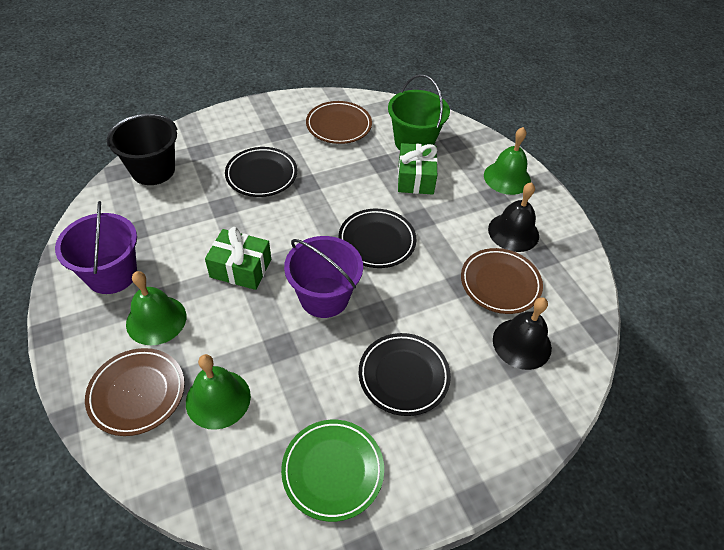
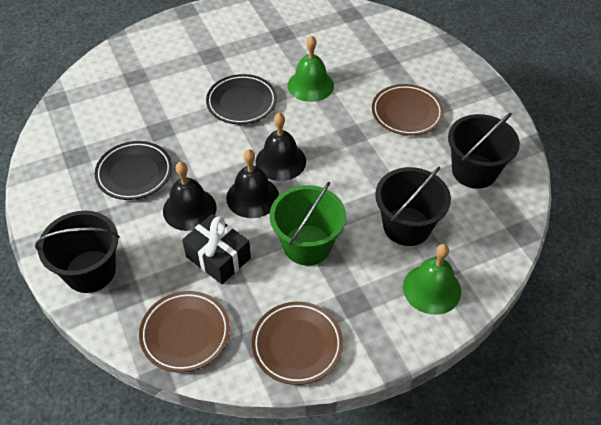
black bell: [488,182,539,252] [493,297,552,370] = 2 -> [163,162,216,231] [226,149,279,218] [256,113,306,181] = 3
black bucket: [106,114,178,185] = 1 -> [35,211,120,293] [375,167,451,246] [448,113,520,189] = 3
black gift: none = 0 -> [182,214,251,284] = 1
black plate: [225,147,297,197] [339,209,416,268] [359,333,451,416] = 3 -> [94,141,172,200] [206,74,277,124] = 2
green bell: [126,271,186,345] [186,354,251,430] [484,127,531,195] = 3 -> [288,36,334,102] [403,244,461,315] = 2
green gift: [205,227,271,290] [398,143,438,195] = 2 -> none = 0
green plate: [281,420,384,522] = 1 -> none = 0
purple bucket: [55,201,137,294] [284,236,363,318] = 2 -> none = 0

